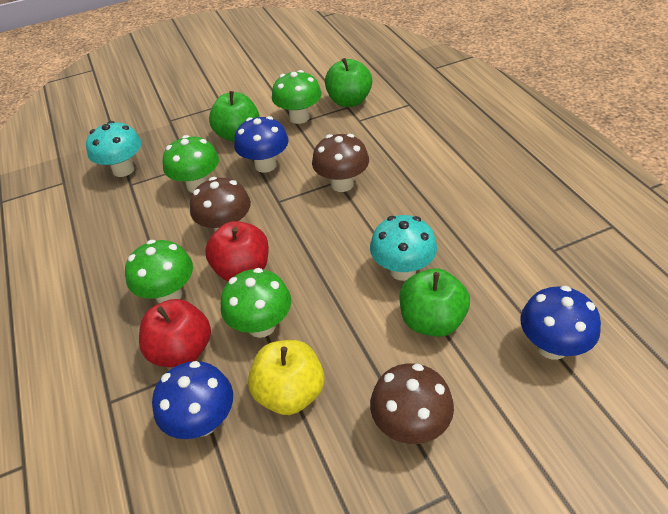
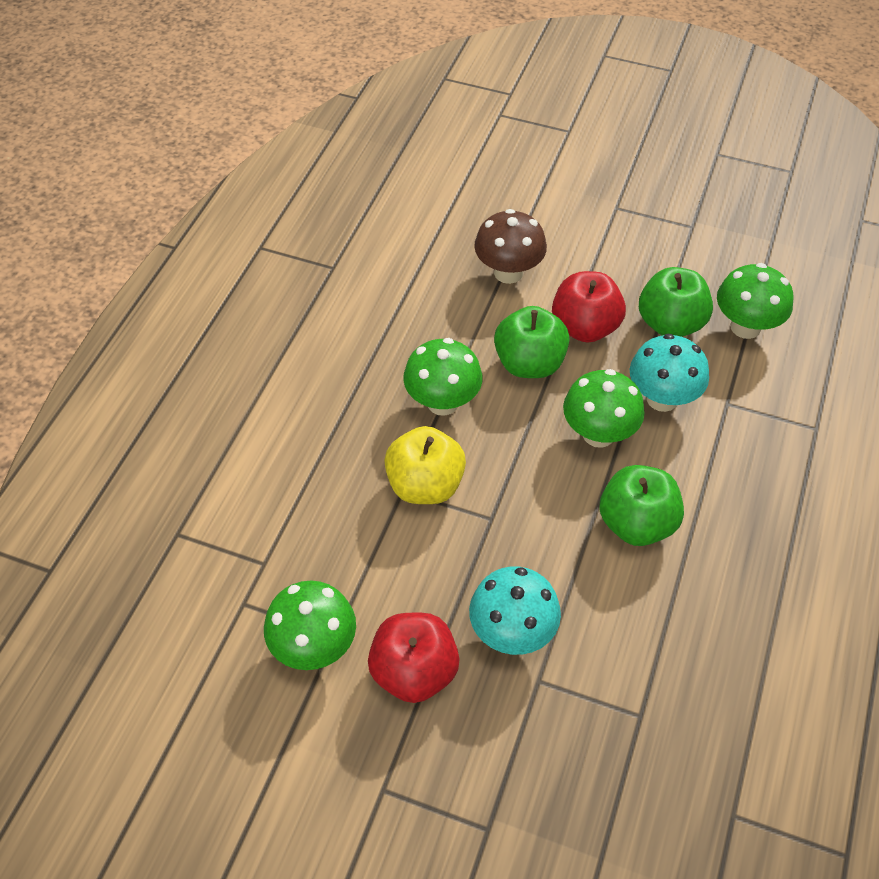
blue mushroom: [152,361,233,439] [234,116,289,173] [520,286,601,360] = 3 -> none = 0
brown mushroom: [190,177,251,231] [312,134,369,192] [370,363,454,444] = 3 -> [474,209,547,284] = 1

